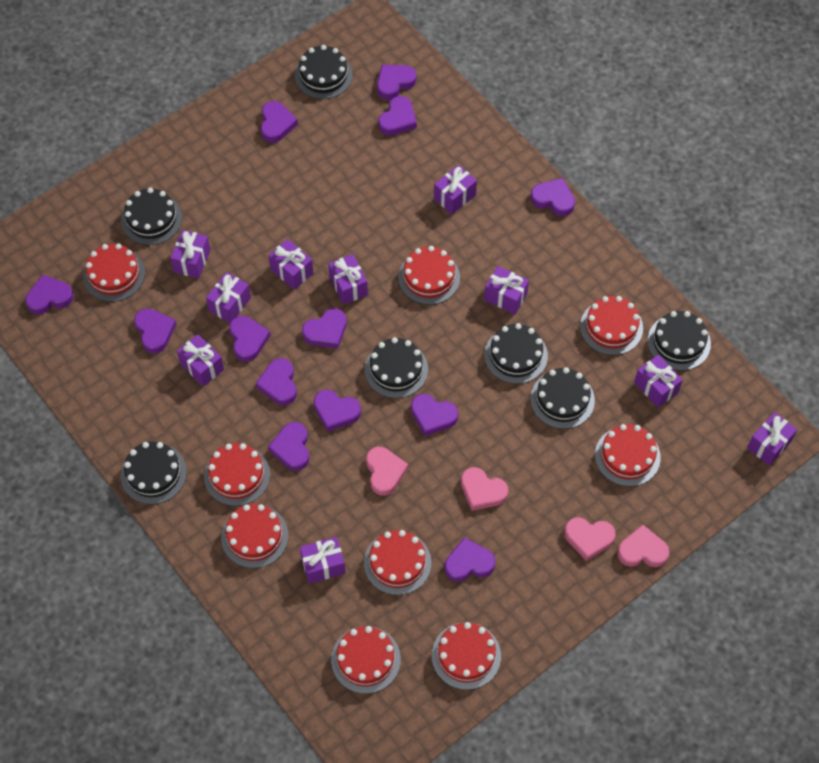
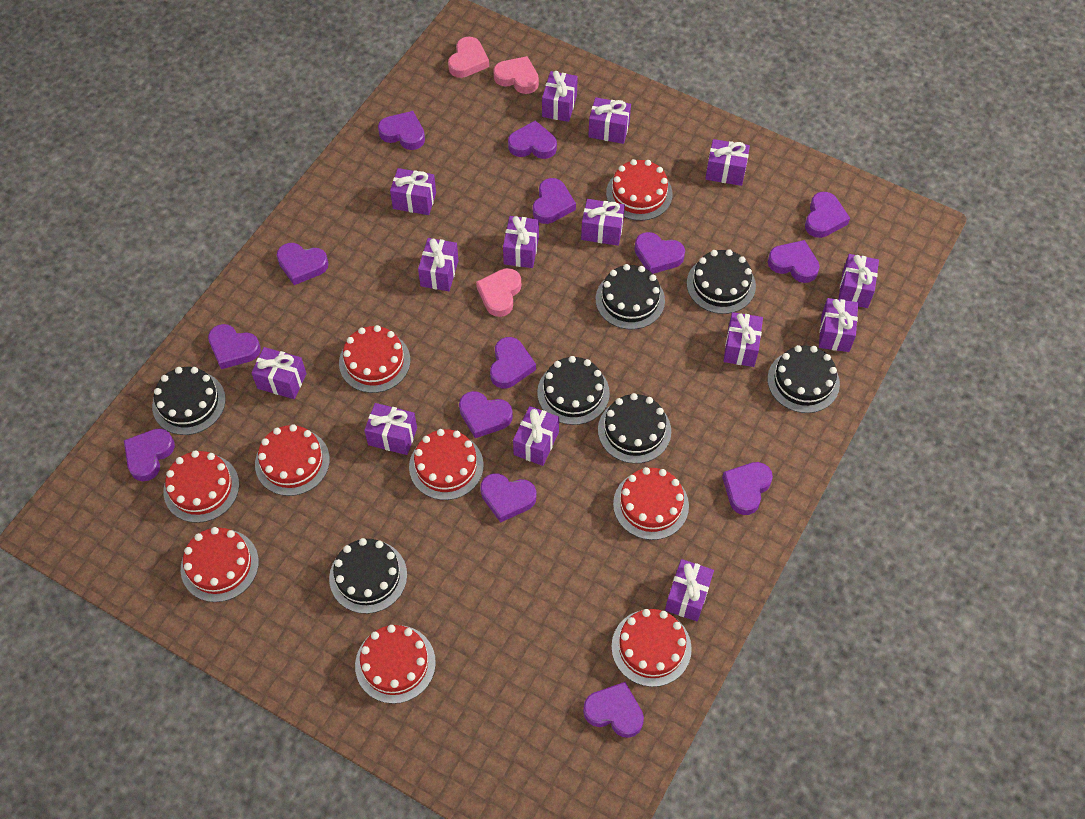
pink heart: [366,447,408,495] [461,467,508,511] [564,517,616,561] [617,525,670,567] = 4 -> [448,37,489,78] [476,268,521,317] [493,56,539,94] = 3
purple gift: [170,230,211,279] [177,334,224,387] [206,272,251,323] [268,239,313,290] [300,537,346,584] [328,254,368,305] [434,165,477,214] [484,266,529,314] [634,355,683,408] [747,412,797,466] = 10 -> [251,347,307,399] [364,403,417,455] [390,168,436,215] [418,238,459,291] [503,216,539,268] [513,406,559,466] [542,71,578,122] [581,199,625,246] [588,97,631,144] [665,559,714,621] [705,139,750,186] [723,312,763,367] [819,298,858,352] [838,254,879,308] = 14
purple heart: [25,275,74,314] [134,308,176,353] [229,316,270,362] [256,358,297,405] [261,101,298,143] [268,422,309,471] [302,308,347,348] [314,390,361,432] [377,64,416,100] [378,96,417,135] [411,394,458,436] [445,537,495,581] [531,178,575,216] = 13 -> [124,428,175,481] [208,324,261,369] [277,243,329,285] [378,111,425,150] [459,391,513,438] [480,473,536,523] [490,337,536,388] [508,121,557,159] [533,178,576,224] [583,682,644,738] [635,232,685,274] [722,462,773,515] [768,240,820,283] [805,192,850,238] = 14

